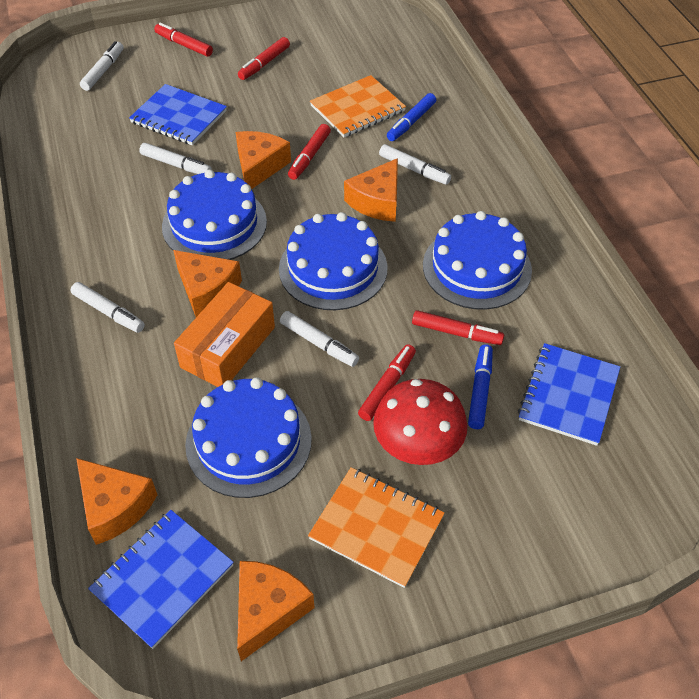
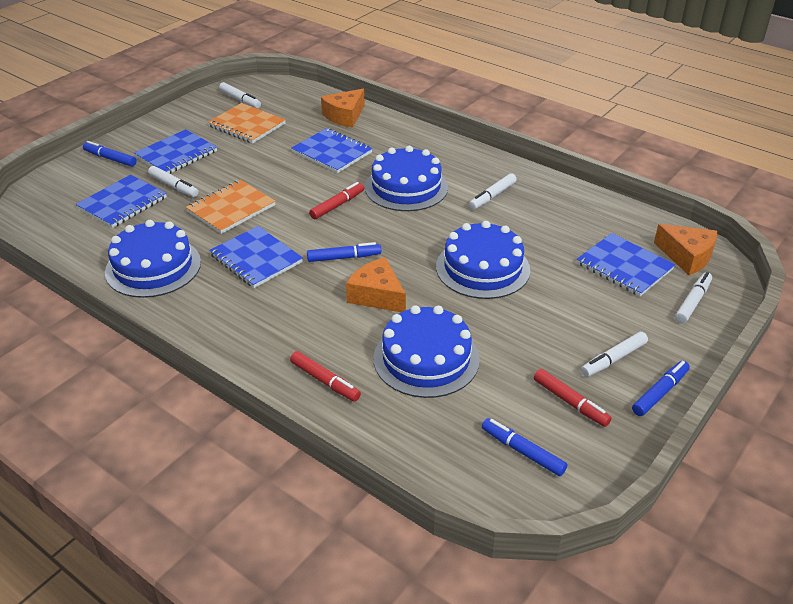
blue marker: [387,93,436,141] [468,344,493,429] = 2 -> [83,141,137,167] [307,242,381,262] [482,418,567,476] [632,361,690,416] = 4
blue notebook: [88,510,234,649] [129,84,227,146] [518,343,620,446] = 3 -> [76,175,167,228] [134,129,217,174] [209,226,303,288] [291,128,373,173] [577,233,675,296] = 5
orange box: [174,282,275,387] = 1 -> none = 0
orange cheese: [76,458,157,545] [173,250,242,317] [236,131,291,189] [237,561,315,661] [344,158,398,222] = 5 -> [321,89,365,128] [346,257,406,312] [654,224,717,275] = 3
red marker: [154,23,213,57] [238,37,290,80] [288,124,331,180] [358,344,416,421] [412,310,504,345] = 5 -> [290,351,361,402] [309,182,364,219] [534,369,612,427] = 3
red mushroom: [373,379,468,465] = 1 -> none = 0

